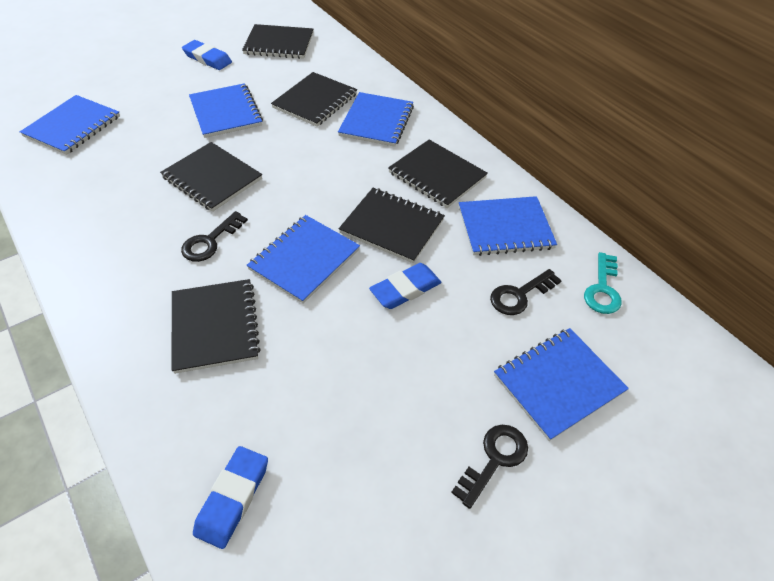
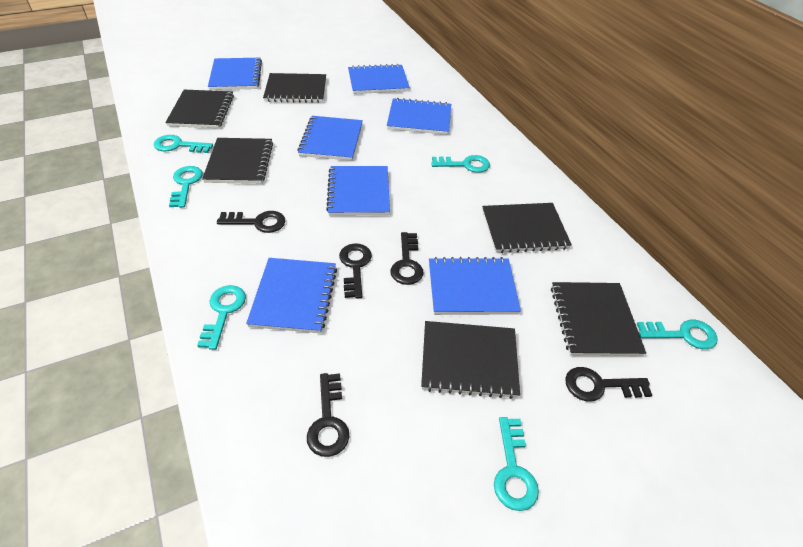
black key: [181,211,248,262] [451,425,528,509] [490,269,562,315] = 3 -> [217,211,285,233] [307,373,349,457] [339,243,372,299] [391,232,424,285] [565,367,652,402] = 5
blue eraser: [182,40,232,70] [193,446,268,549] [369,263,442,309] = 3 -> none = 0
blue notebook: [20,95,120,155] [189,83,263,138] [247,215,360,304] [338,92,414,147] [459,196,557,256] [494,328,629,441] = 6 -> [208,58,262,90] [246,258,337,333] [297,116,363,161] [326,166,390,216] [348,64,410,94] [387,98,451,135] [429,257,521,315] = 7
turquoise key: [584,252,622,314] = 1 -> [154,135,213,153] [169,166,203,208] [197,285,246,350] [431,155,490,173] [494,417,539,511] [637,320,718,349] = 6

